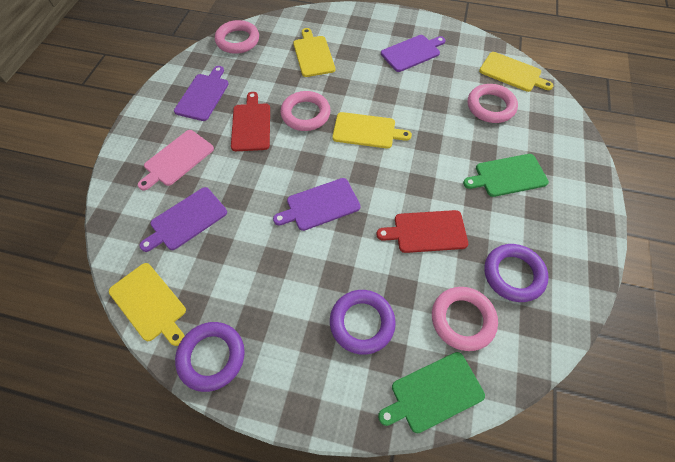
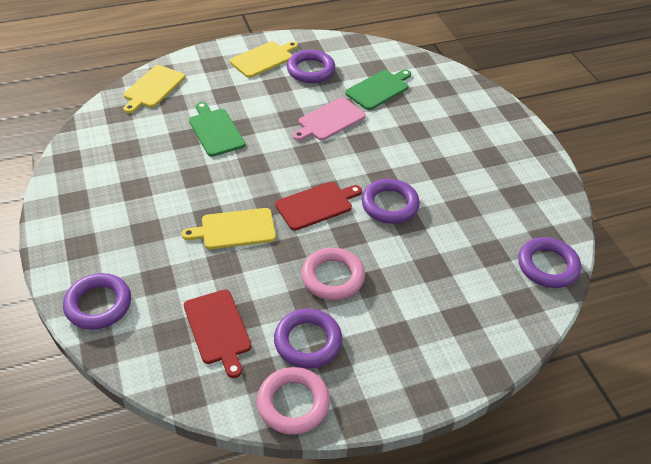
pink ring: [215,20,259,54] [280,91,331,131] [432,287,498,351] [468,84,518,123] = 4 -> [257,367,330,434] [301,248,365,300] = 2
purple cutting board: [139,187,227,252] [174,66,228,121] [273,178,360,231] [381,35,446,72] = 4 -> none = 0
purple ring: [175,322,245,392] [330,290,396,355] [484,244,549,302] = 3 -> [63,273,131,330] [274,309,342,369] [287,50,335,83] [362,179,420,224] [518,237,581,288] = 5
yellow cutting board: [109,263,186,346] [293,28,335,77] [332,112,412,149] [479,52,554,92] = 4 -> [124,65,185,113] [182,208,276,249] [230,41,298,78] = 3

